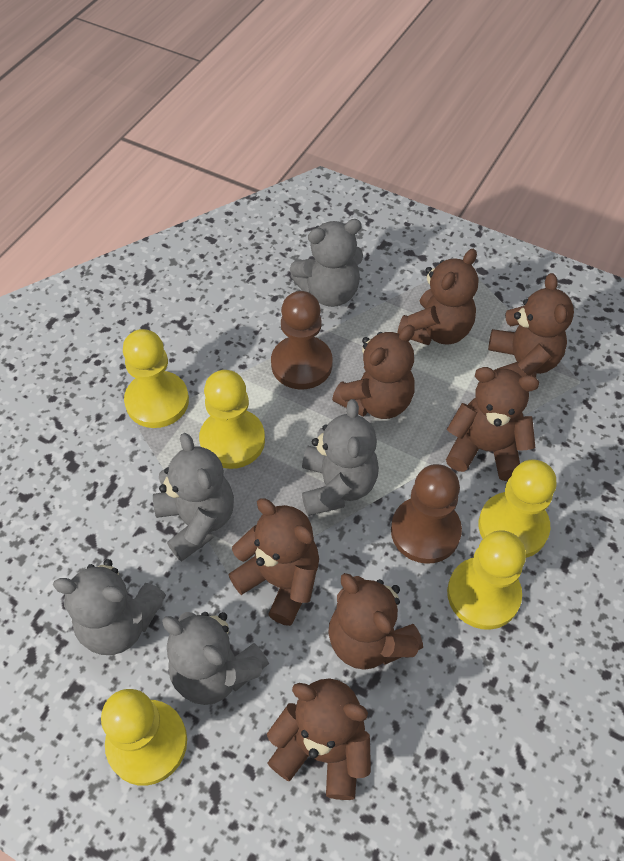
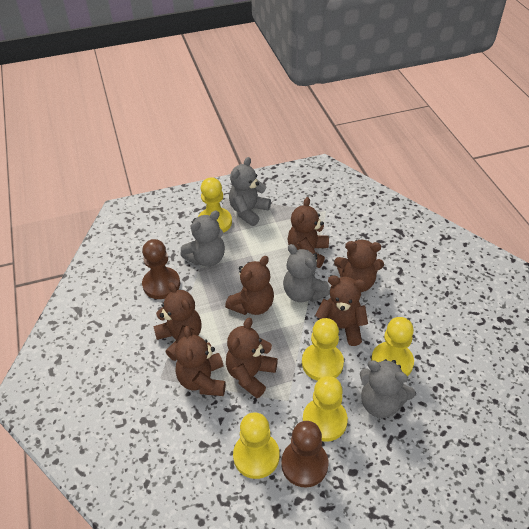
grey teddy bear: [53,559,166,655] [153,433,234,562] [162,612,269,705] [290,219,363,307] [302,399,379,516] = 5 -> [180,211,225,267] [229,157,271,226] [283,244,330,302] [360,359,416,418] = 4

